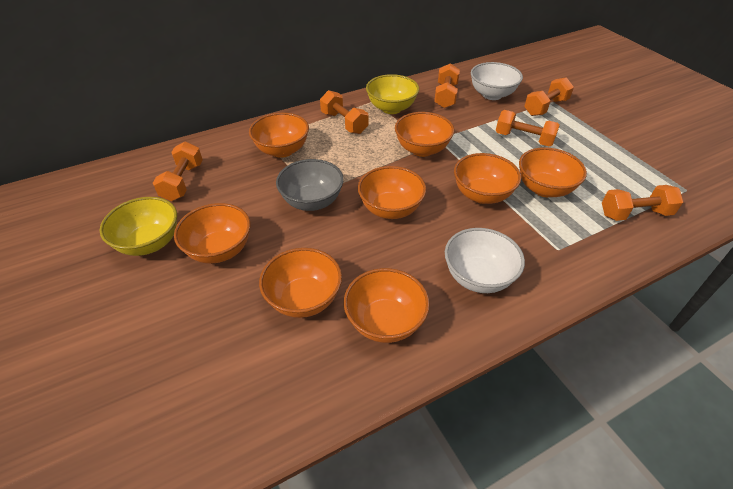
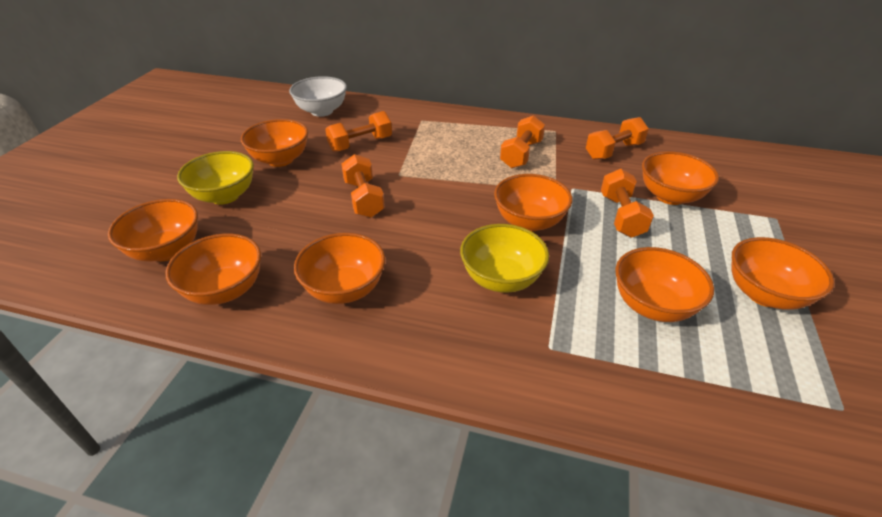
grey bowl: [276,159,344,211] = 1 -> none = 0
orange dumbbell: [153,142,203,201] [320,90,368,134] [434,63,460,108] [496,110,560,146] [524,77,574,116] [602,185,683,221] = 6 -> [325,111,392,152] [341,154,385,218] [500,115,545,168] [586,117,649,160] [601,169,654,238] = 5
white bowl: [445,228,525,293] [471,62,523,100] = 2 -> [289,76,347,117] = 1

